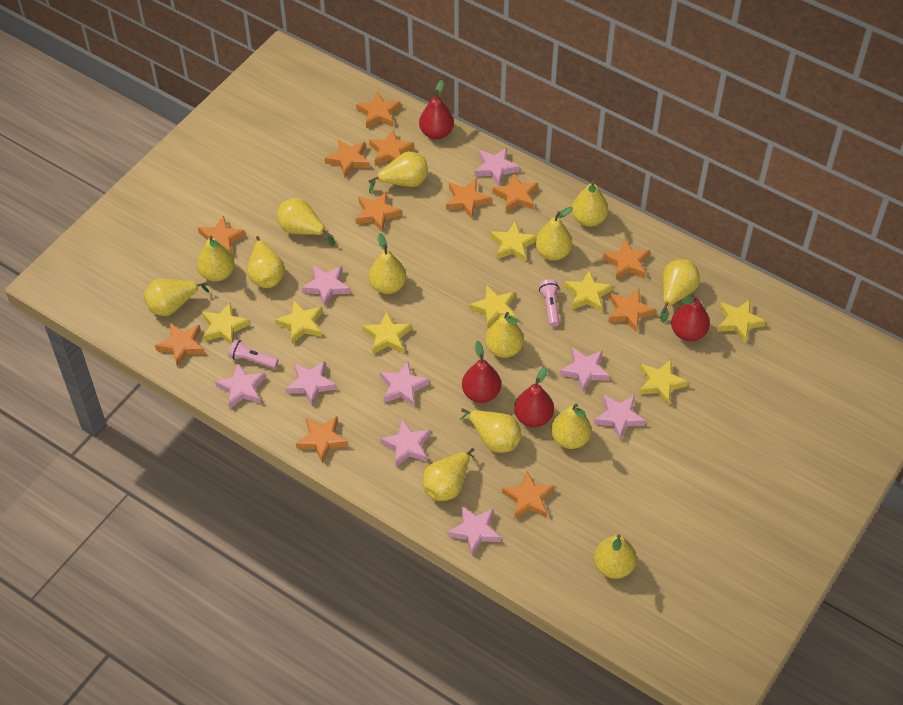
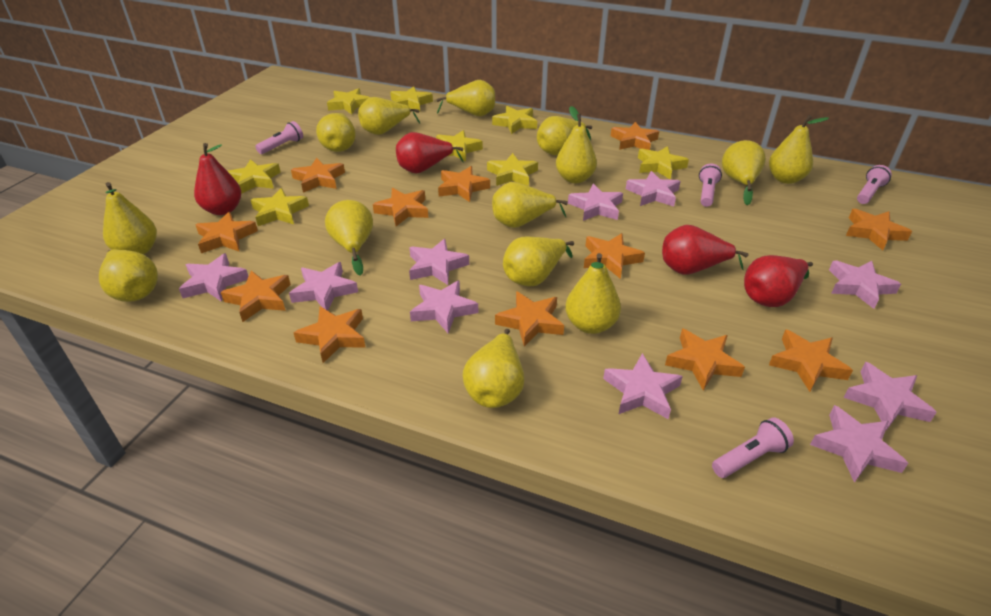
pink flashlight: [228,339,279,368] [539,279,560,327] = 2 -> [255,121,303,154] [699,163,722,207] [712,417,794,478] [857,165,892,204] = 4
pink star: [215,363,266,409] [286,361,337,407] [301,266,350,307] [380,361,429,407] [380,419,431,467] [448,506,501,556] [474,148,520,186] [559,347,610,392] [594,395,646,440] = 9 -> [179,253,249,302] [289,262,358,310] [409,239,469,285] [410,280,478,333] [568,184,623,221] [603,353,683,419] [626,171,681,206] [810,405,908,483] [829,261,901,309] [843,362,937,430] = 10

